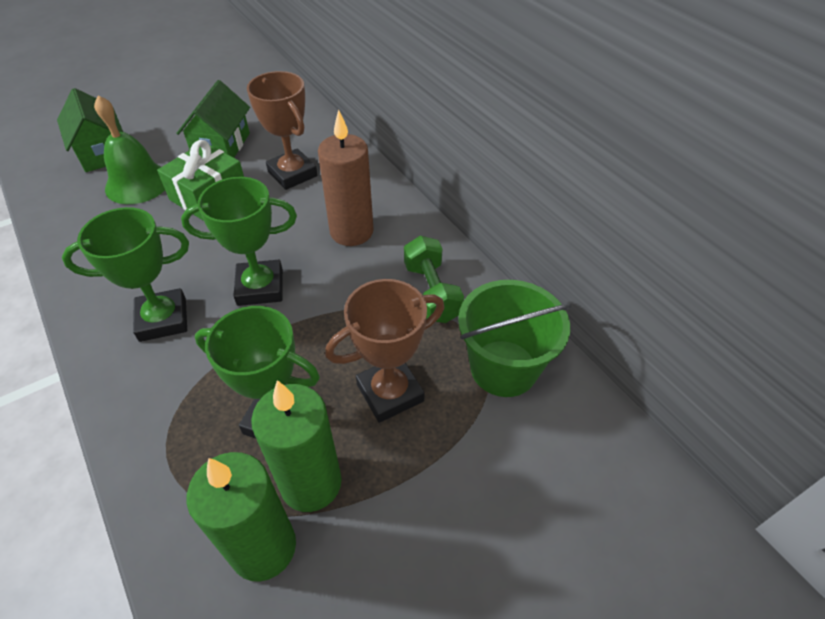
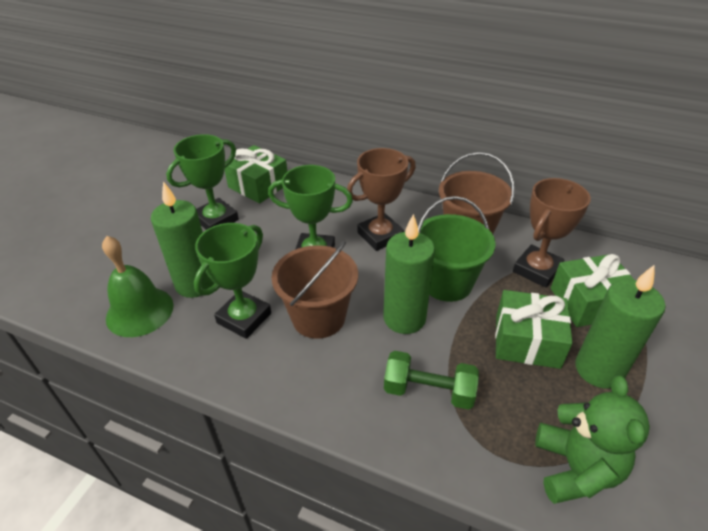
brown bucket: none = 0 -> [271,241,358,339] [439,152,515,234] = 2
brown candle: [318,109,374,246] = 1 -> none = 0
green candle: [187,452,296,582] [251,380,342,512] = 2 -> [151,181,214,298] [383,214,435,334] [575,265,666,388] = 3
green gift: [157,140,244,221] = 1 -> [225,145,287,204] [495,290,573,369] [551,254,634,327] = 3
green house: [57,88,123,172] [176,80,250,158] = 2 -> none = 0
green teddy bear: none = 0 -> [535,376,650,504] = 1

